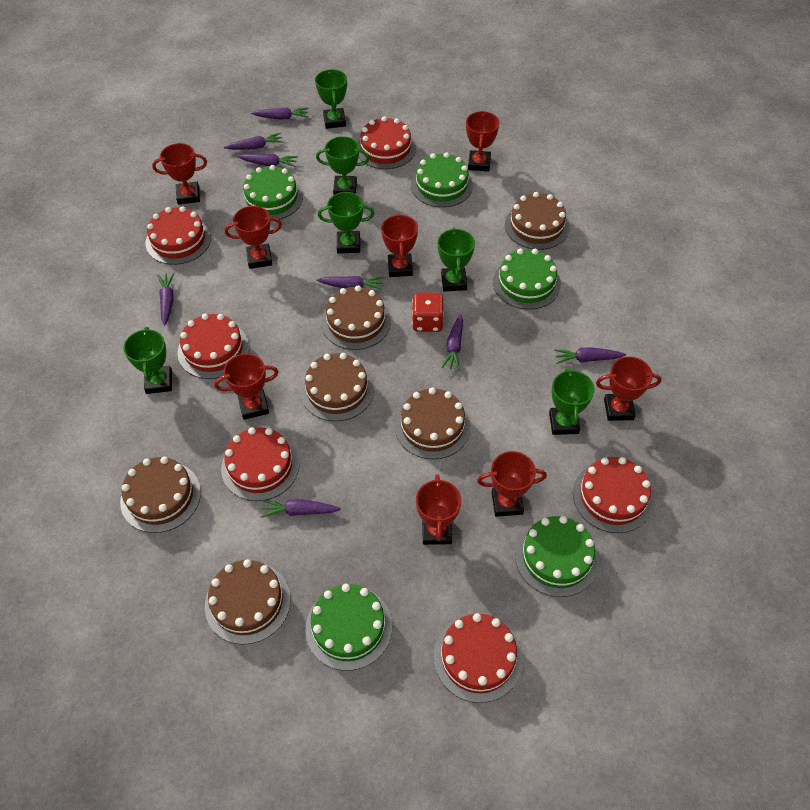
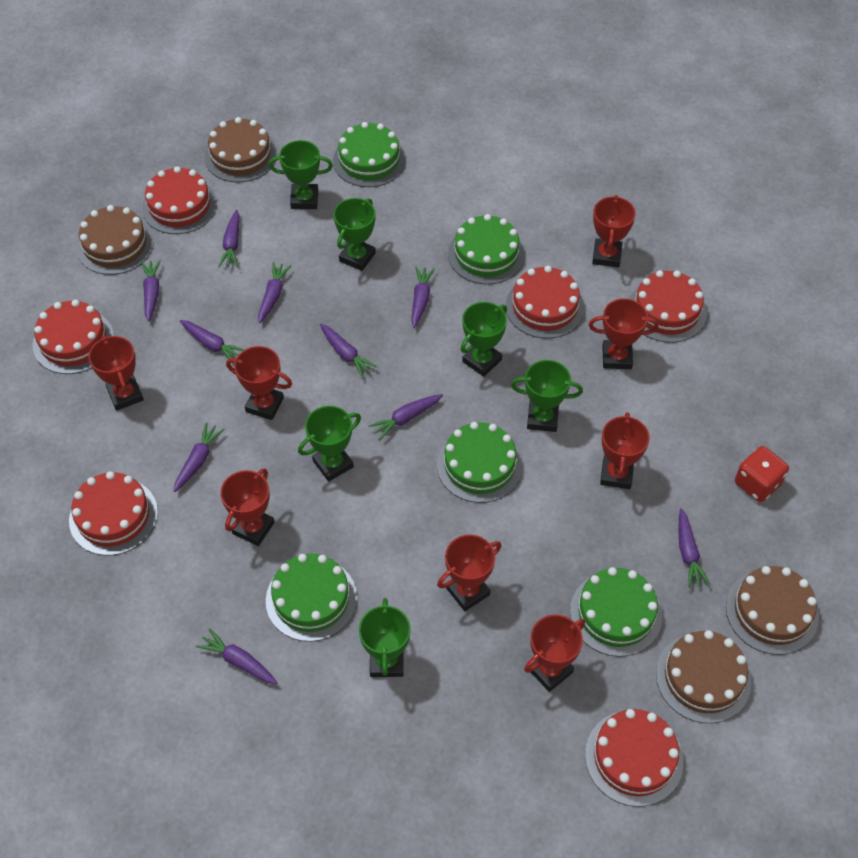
brown cake: [120,457,201,533] [205,559,290,645] [300,353,374,421] [321,285,391,350] [395,387,471,459] [505,192,569,250] = 6 -> [77,205,154,275] [204,117,277,183] [656,630,752,723] [726,566,819,655] = 4
purple carrot: [157,273,174,325] [224,132,283,150] [238,154,298,167] [251,107,309,119] [261,499,341,518] [317,276,384,290] [441,314,463,370] [554,347,626,364] = 8 -> [141,260,161,322] [174,422,225,492] [180,320,244,364] [196,628,278,684] [218,210,240,267] [258,262,292,323] [320,323,378,378] [368,394,443,440] [411,266,435,328] [678,508,710,588] = 10

